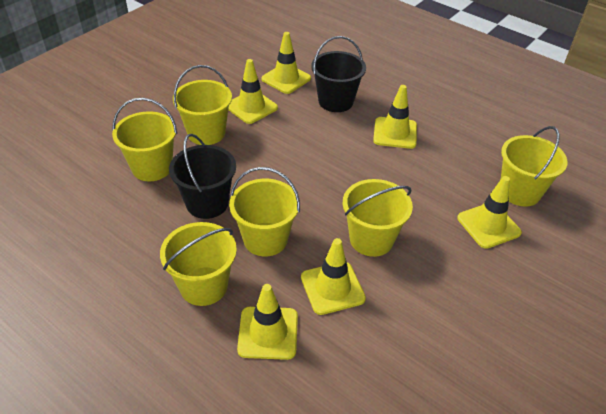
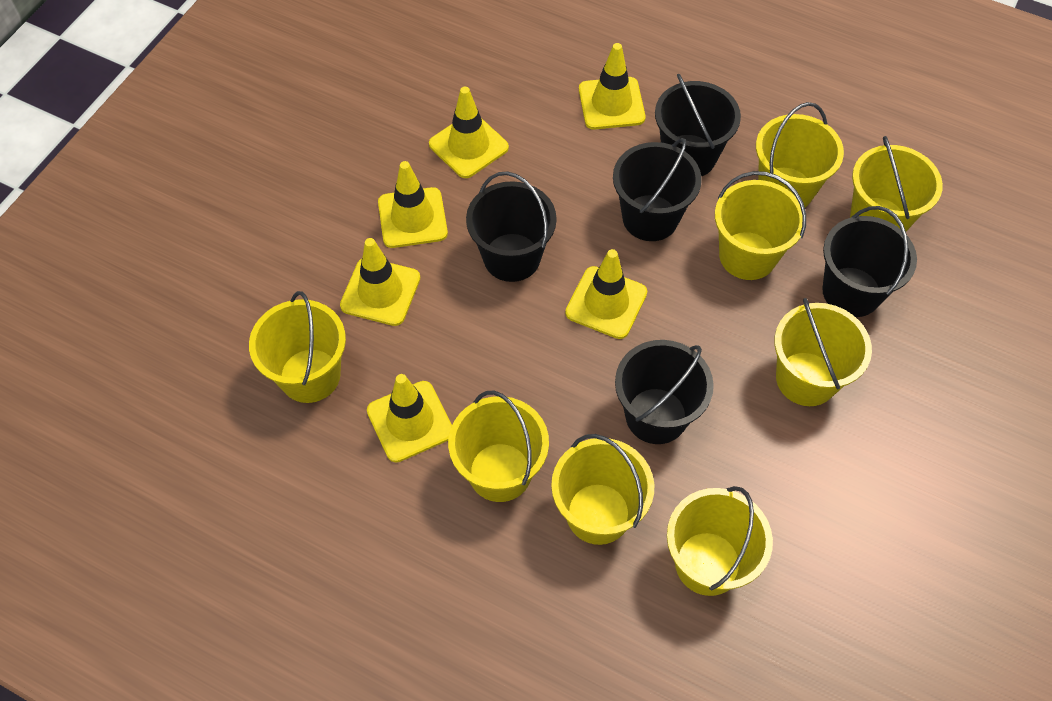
black bucket: [169,134,236,219] [311,36,366,112] = 2 -> [466,171,557,282] [613,138,702,241] [615,340,714,444] [655,74,741,176] [822,206,917,317] = 5
yellow bucket: [112,98,177,181] [160,222,237,306] [173,65,232,145] [229,167,300,256] [343,179,413,257] [501,126,568,207] = 6 -> [249,291,346,403] [448,391,549,502] [551,434,654,545] [667,486,773,596] [715,171,806,280] [756,102,844,207] [774,298,872,406] [850,136,943,231] = 8

